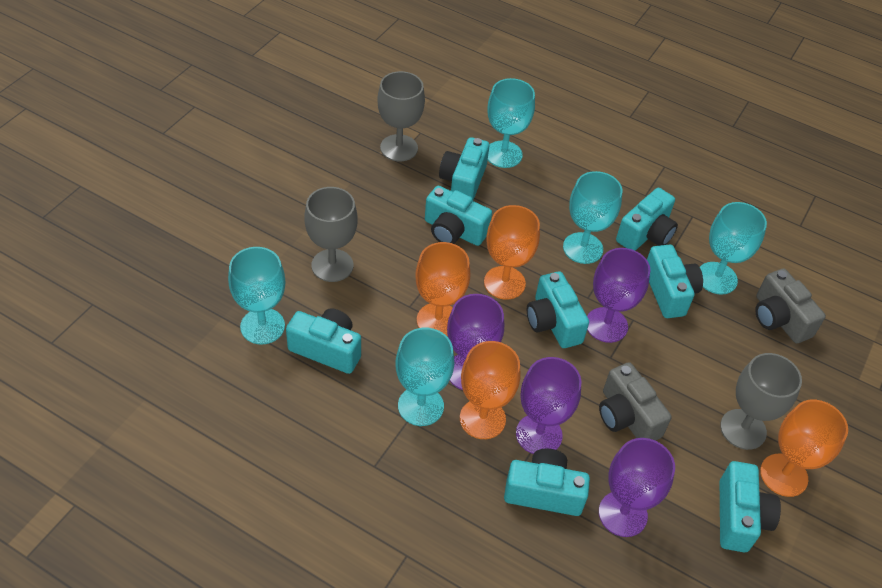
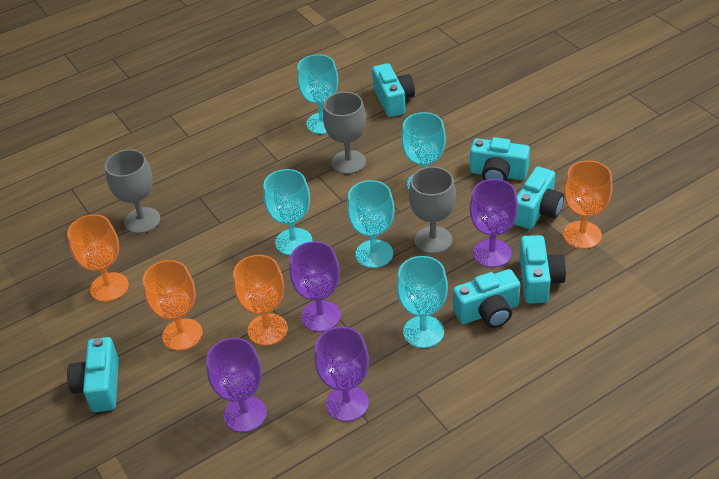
grey camera: [599,362,671,441] [755,269,826,343] = 2 -> none = 0
turquoise camera: [286,308,361,374] [425,186,492,246] [439,137,489,200] [504,449,590,516] [527,271,589,348] [616,188,678,251] [647,244,703,318] [720,461,781,552] = 8 -> [67,337,119,412] [372,63,415,117] [453,269,520,328] [470,137,530,181] [514,166,564,229] [519,235,566,304] = 6

